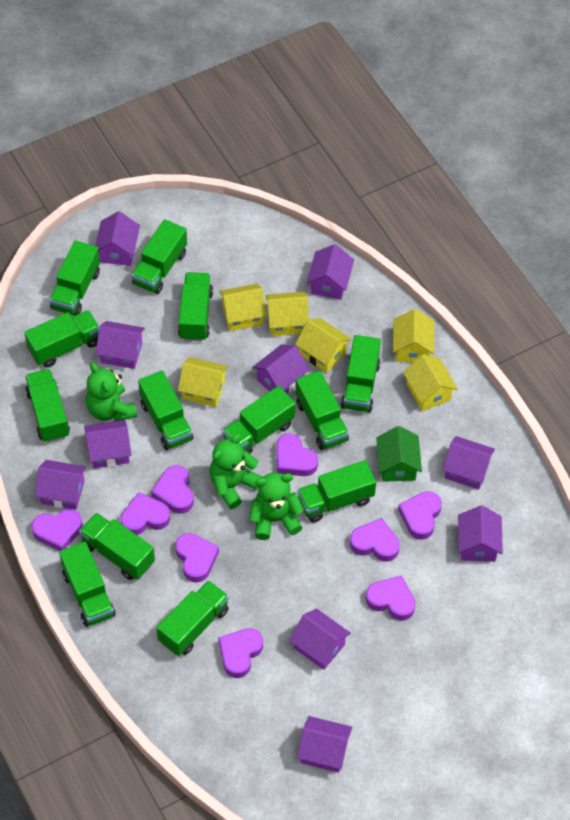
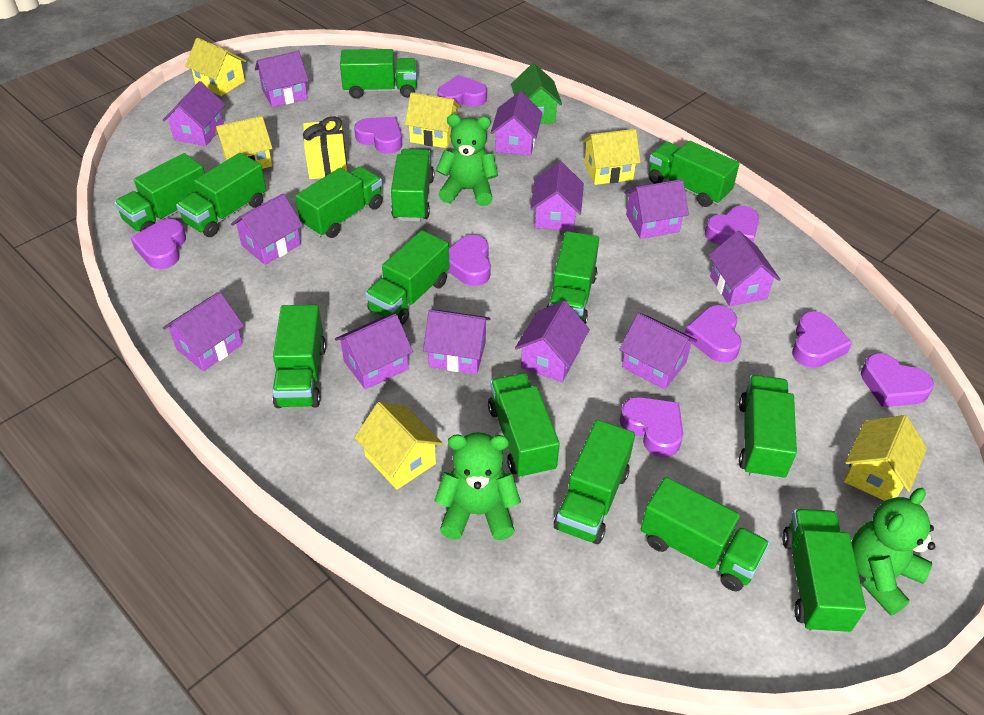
green truck: [24,310,99,367] [25,369,70,443] [50,240,100,316] [59,542,116,627] [79,513,155,580] [132,219,187,294] [138,371,194,450] [157,580,229,656] [178,272,213,341] [223,386,296,454] [296,371,349,450] [297,460,376,523] [341,335,381,412] = 13 -> [114,153,205,232] [176,153,266,237] [272,305,326,408] [295,166,383,238] [340,49,417,99] [365,230,450,325] [391,149,434,222] [488,373,560,479] [547,231,599,324] [554,420,635,544] [641,477,770,591] [649,141,740,207] [739,375,797,480] [782,509,866,634] = 14
purple house: [35,460,86,510] [84,420,132,469] [95,211,140,266] [96,321,145,369] [252,344,310,393] [289,608,351,670] [297,716,352,773] [307,244,354,300] [443,436,495,489] [458,505,503,562] = 10 -> [163,81,225,146] [163,292,244,371] [231,194,303,265] [255,51,309,107] [335,314,413,390] [423,310,490,374] [491,91,543,156] [515,301,590,382] [530,162,584,231] [619,313,697,390] [624,179,689,239] [709,231,781,306] = 12
yellow gift: none = 0 -> [303,116,347,179] = 1

